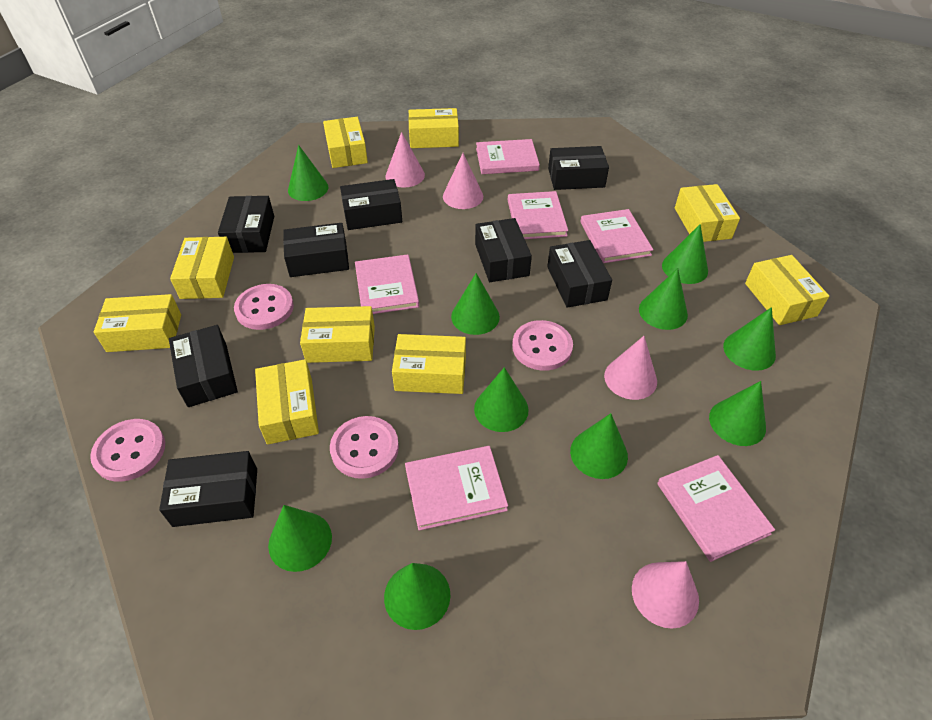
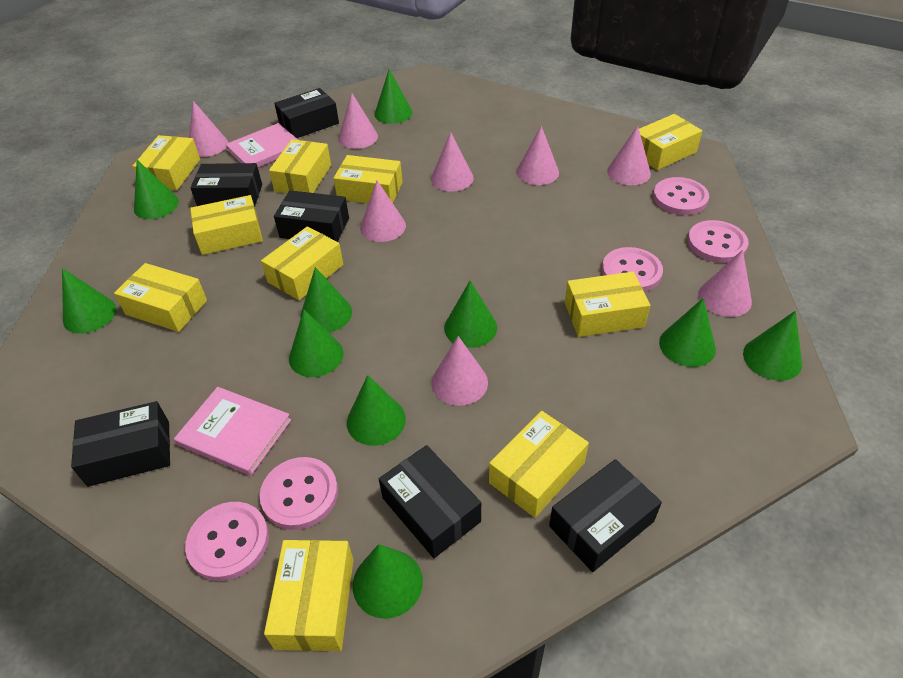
black box: [159,451,257,527] [169,325,238,407] [218,196,274,253] [283,223,349,277] [340,179,402,230] [475,218,532,282] [547,240,612,308] [548,146,609,190] = 8 -> [71,401,170,487] [190,163,262,207] [274,88,339,138] [274,190,349,242] [379,445,481,558] [549,459,662,572] = 6
pink book: [355,254,419,314] [405,446,508,531] [476,139,540,174] [508,191,568,239] [580,209,654,263] [657,455,775,562] = 6 -> [174,387,291,476] [225,123,298,168] = 2
pink button: [90,419,165,482] [234,284,294,330] [330,416,399,479] [512,320,573,371] = 4 -> [185,502,269,581] [260,457,338,530] [602,247,663,292] [653,177,709,215] [687,220,749,263] = 5
pink cone: [386,132,425,188] [443,153,483,209] [604,336,657,400] [632,561,699,629] = 4 -> [189,101,228,157] [338,93,378,149] [360,180,406,242] [431,132,474,192] [431,336,488,406] [516,126,559,185] [607,126,651,185] [698,250,752,317] = 8
yellow box: [94,294,181,352] [170,237,234,299] [255,359,319,445] [300,306,375,363] [323,117,368,168] [392,334,466,394] [408,108,459,148] [675,184,740,242] [745,255,829,325] = 9 -> [114,263,207,332] [133,135,200,190] [190,195,263,255] [261,227,344,300] [264,540,353,651] [269,139,331,193] [333,155,403,203] [489,411,589,518] [565,272,650,337] [639,114,702,170] = 10

